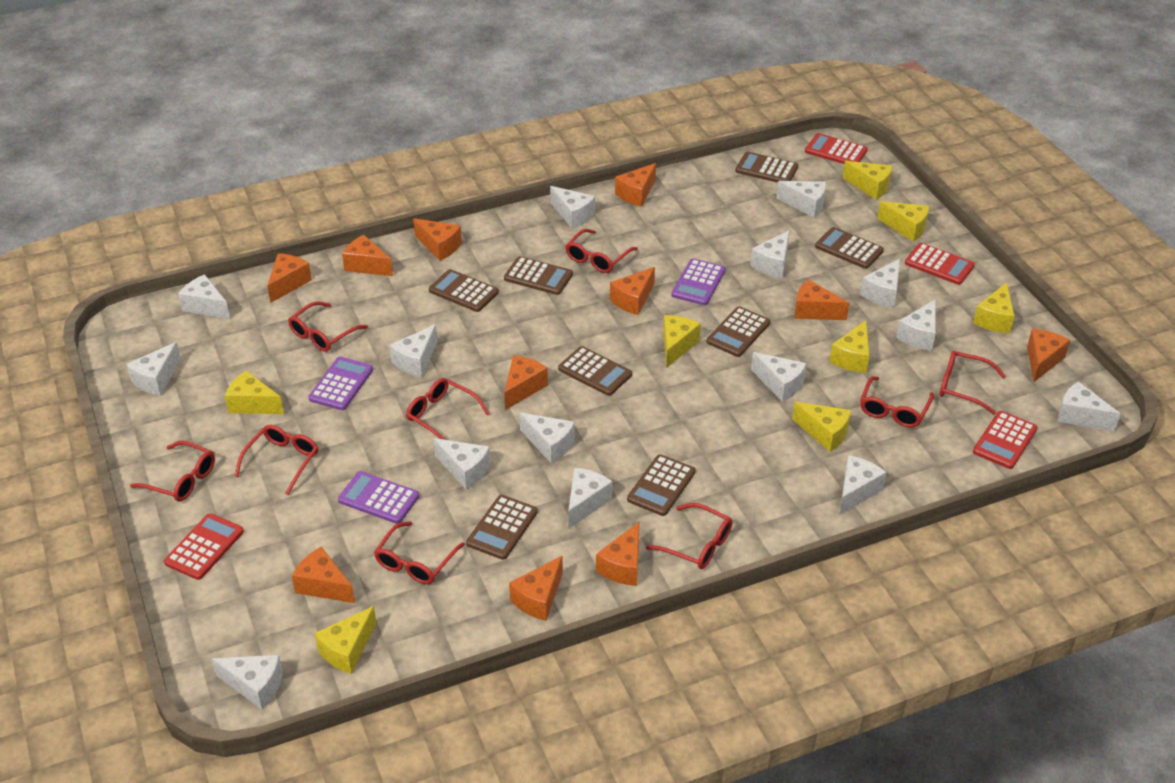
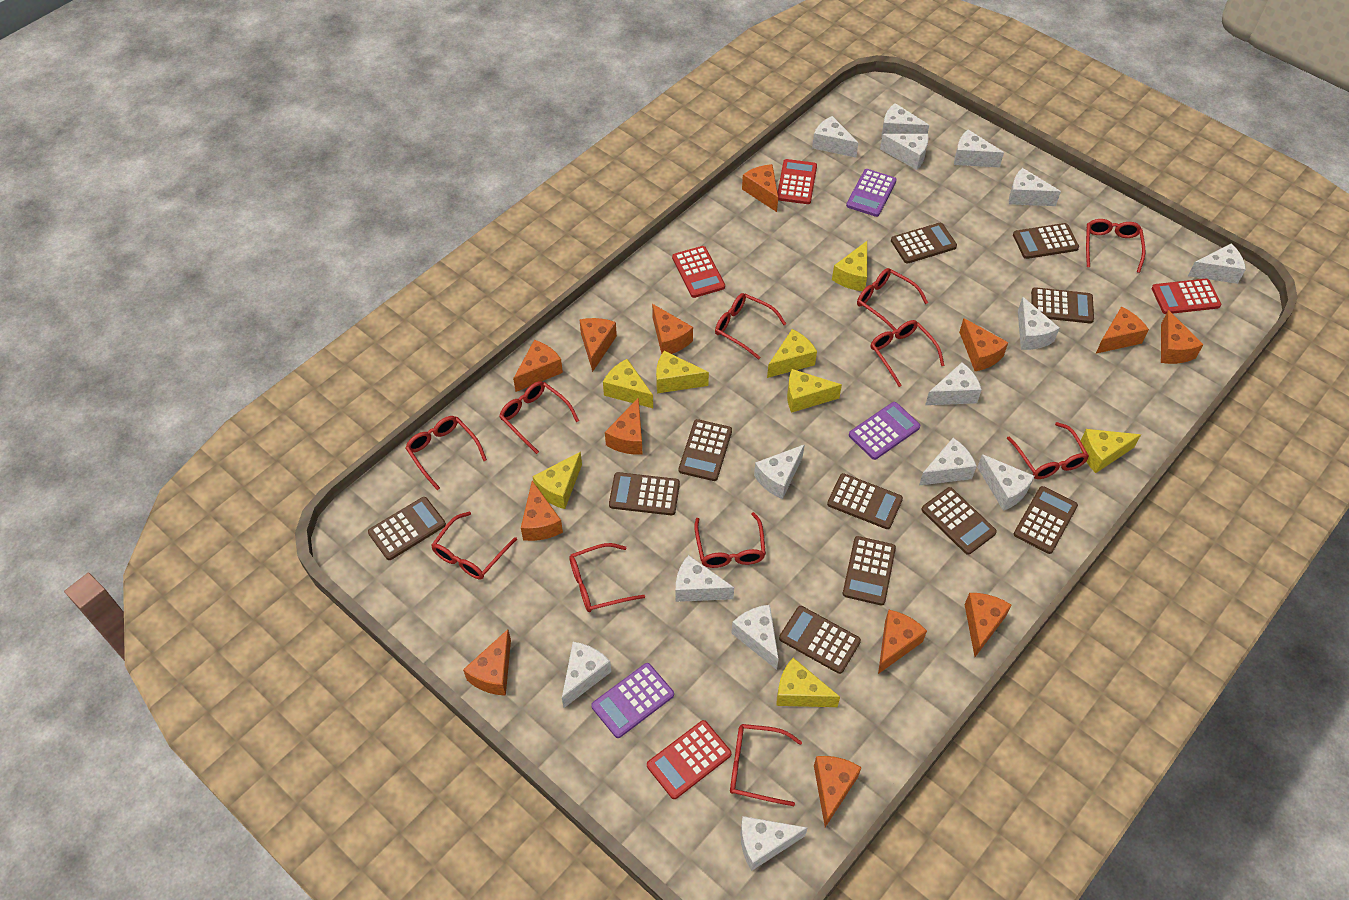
brown calculator: [429,269,499,312] [466,495,538,560] [504,256,573,295] [558,346,632,396] [627,454,695,516] [707,306,770,357] [735,152,798,183] [815,227,884,269] = 8 -> [368,497,446,560] [609,472,680,515] [679,419,732,481] [779,606,861,674] [827,473,903,529] [843,536,896,605] [891,223,957,264] [921,487,997,555] [1013,223,1079,259] [1014,486,1078,554] [1031,287,1094,323] = 11
orange cheese: [267,253,312,303] [292,547,355,603] [342,235,393,276] [413,218,462,261] [504,355,548,410] [509,556,563,621] [596,522,639,586] [610,267,655,315] [615,163,656,207] [794,279,849,320] [1027,329,1070,382] = 11 -> [463,629,511,696] [513,340,563,392] [521,481,563,541] [579,318,617,372] [605,397,642,455] [652,304,693,354] [742,164,778,212] [814,756,862,827] [878,610,927,674] [959,318,1008,371] [964,593,1011,657] [1096,307,1149,354] [1161,310,1204,364] = 13
red glasses: [130,441,215,502] [235,425,318,495] [288,301,368,352] [374,521,465,584] [406,378,490,440] [565,229,638,273] [646,503,732,569] [860,376,934,428] [940,351,1006,414] = 9 -> [405,416,487,490] [431,511,517,579] [499,381,579,454] [569,543,645,612] [694,512,766,568] [715,293,786,360] [730,724,802,806] [857,268,928,331] [870,320,944,387] [1007,422,1089,479] [1086,219,1145,273] = 11

